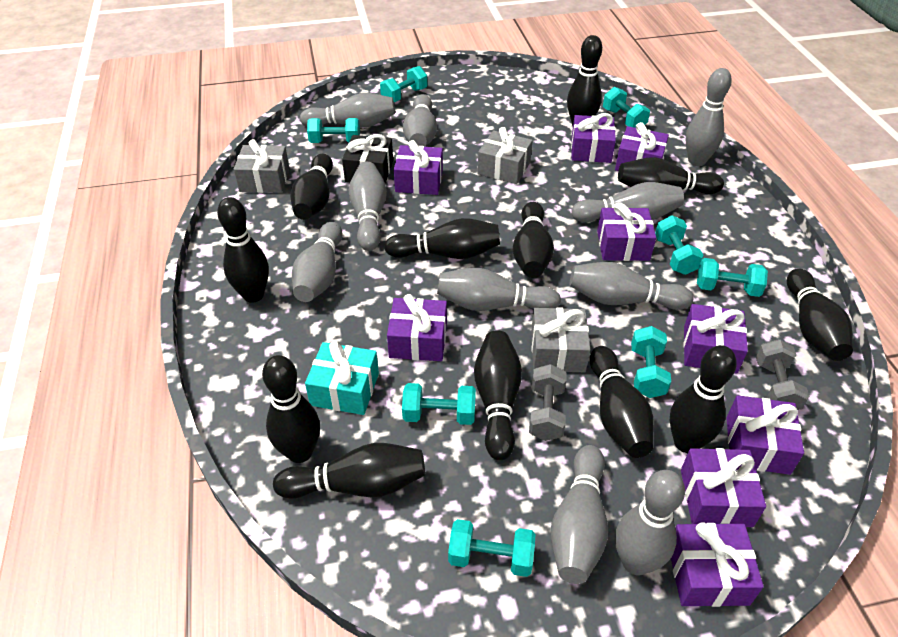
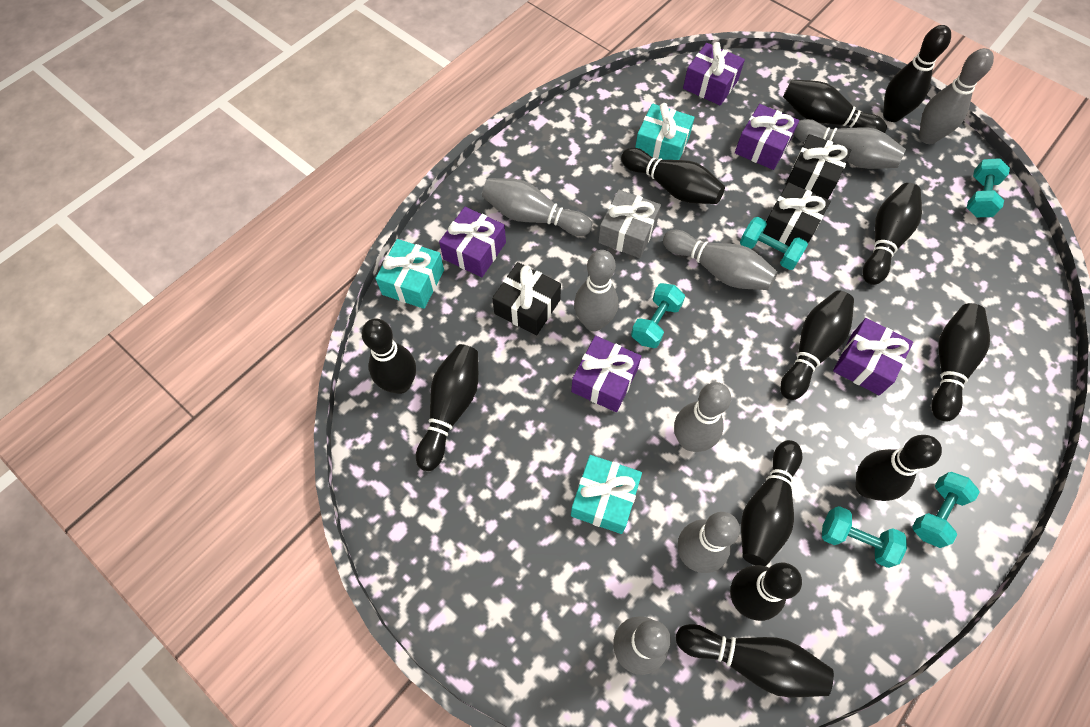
black gift: [342,134,393,183] = 1 -> [492,262,561,335] [763,182,831,246] [785,134,851,199] = 3
grey bowling pin: [292,222,343,302] [300,93,395,127] [349,162,387,251] [403,94,437,147] [437,267,561,311] [551,445,608,584] [570,262,693,310] [571,182,684,222] [615,470,685,575] [686,68,732,166] = 10 -> [482,178,592,236] [574,250,618,331] [613,616,671,675] [663,230,778,290] [674,382,731,452] [678,512,740,573] [794,119,906,169] [919,48,994,144] = 8
grey dumbbell: [529,364,567,441] [756,339,809,410] = 2 -> none = 0
grey gift: [234,139,290,193] [478,127,533,184] [531,307,590,372] = 3 -> [598,190,661,258] = 1
purple gift: [387,294,447,361] [394,140,443,195] [571,113,616,163] [597,202,656,261] [615,122,669,171] [671,523,764,607] [681,448,766,527] [683,304,748,374] [726,395,804,475] = 9 -> [439,207,506,277] [571,336,641,412] [683,42,745,105] [735,104,799,170] [833,318,913,395] = 5
turquoise dumbbell: [307,118,360,143] [380,66,427,102] [402,383,476,425] [448,519,535,577] [603,87,650,128] [631,326,671,398] [655,215,704,275] [697,258,768,297] = 8 -> [631,283,685,348] [740,217,808,270] [822,506,907,568] [912,472,979,548] [967,158,1010,217] = 5
turquoise gift: [305,340,379,415] = 1 -> [375,239,444,309] [571,455,642,534] [635,103,695,160] = 3

